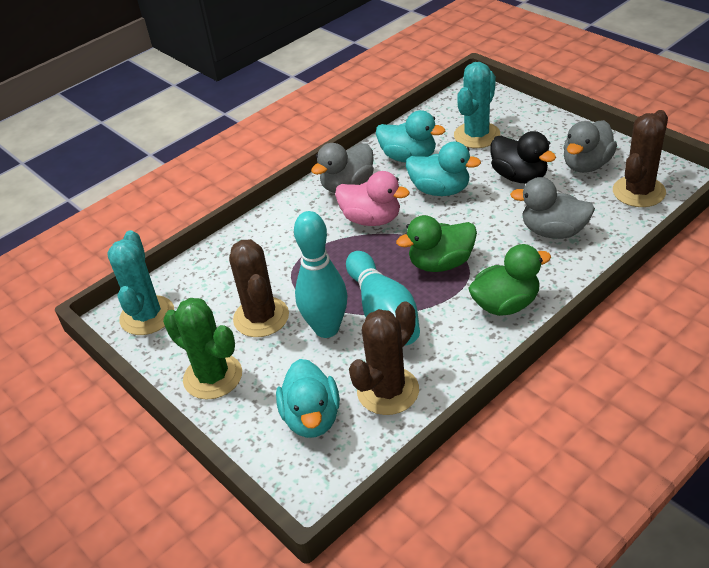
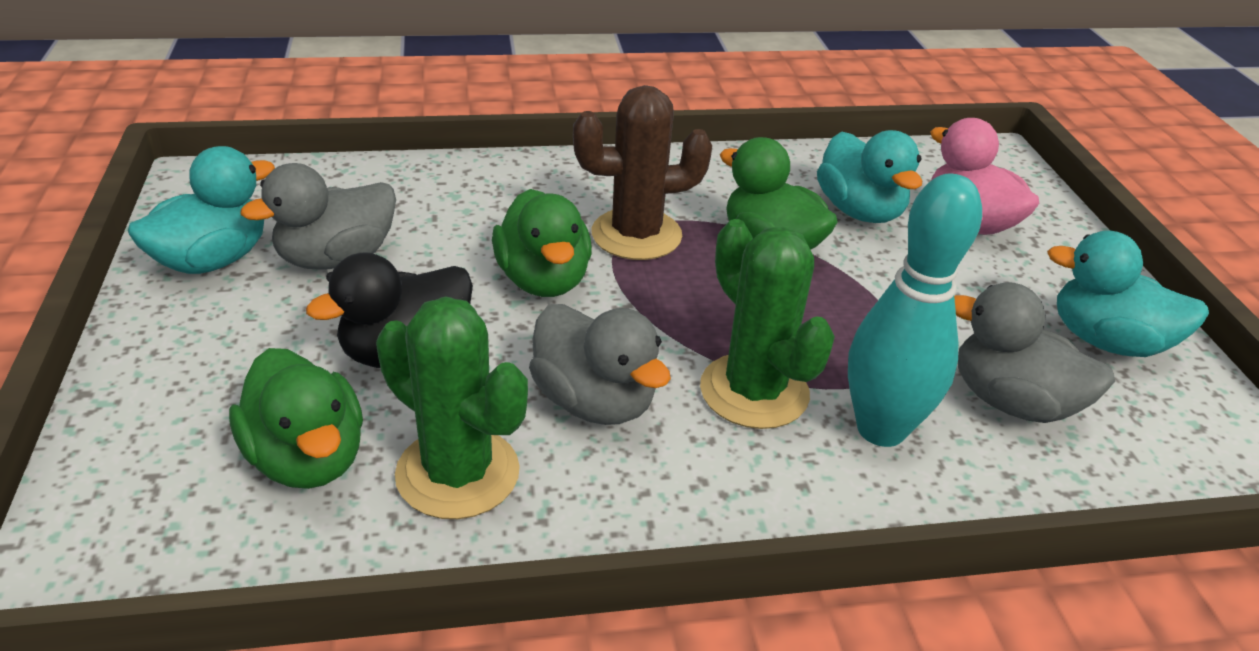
brown cactus: [229,239,289,337] [349,301,419,415] [613,110,668,207] = 3 -> [573,85,712,260] = 1
green cactus: [163,298,242,400] = 1 -> [376,296,528,519] [700,219,835,429] = 2
green duck: [396,215,477,272] [468,244,551,316] = 2 -> [229,348,363,489] [492,189,592,297] [720,137,838,250] = 3
turquoise bowling pin: [294,211,348,338] [346,251,420,345] = 2 -> [848,174,982,447] = 1
turquoise cactus: [107,230,174,335] [454,62,500,148] = 2 -> none = 0

